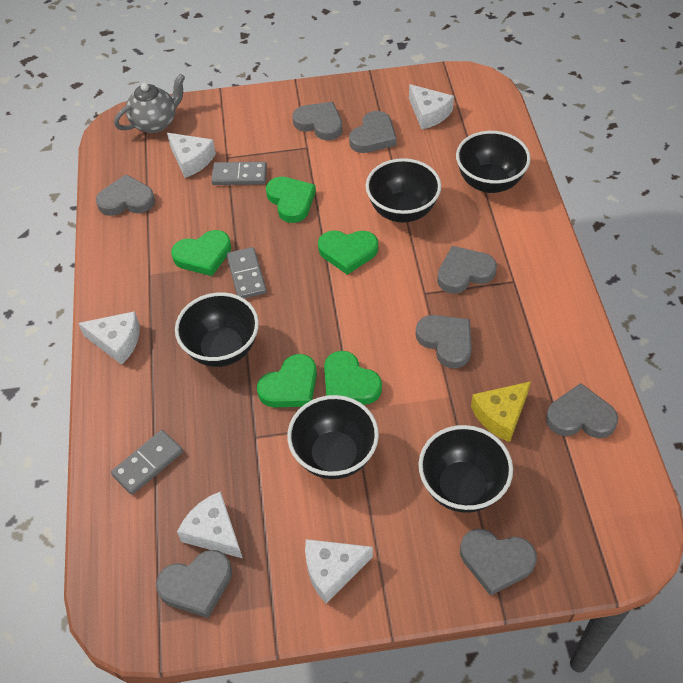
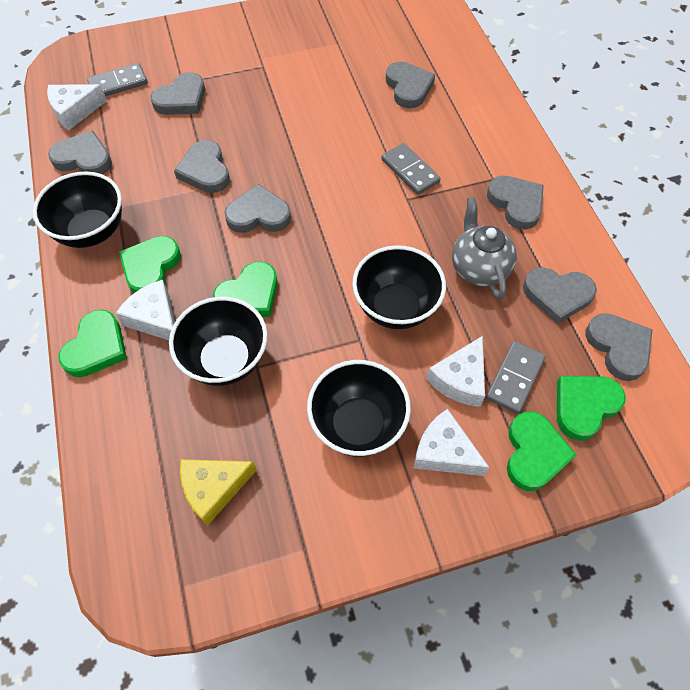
black bowl: [175,292,259,367] [287,395,379,479] [366,158,441,223] [419,425,513,513] [456,131,531,193] = 5 -> [33,171,122,248] [169,297,268,386] [307,360,411,457] [352,245,446,329] = 4
white cheese: [78,311,140,365] [167,133,216,178] [177,491,242,558] [305,539,373,603] [409,84,454,130] = 5 -> [47,84,107,130] [116,280,175,340] [414,409,490,476] [427,336,485,407] = 4

